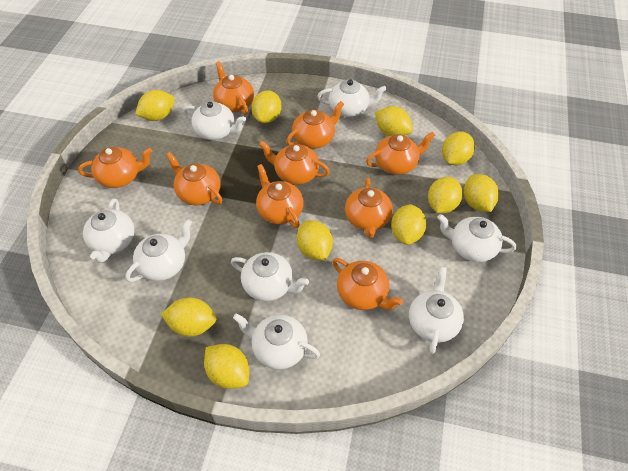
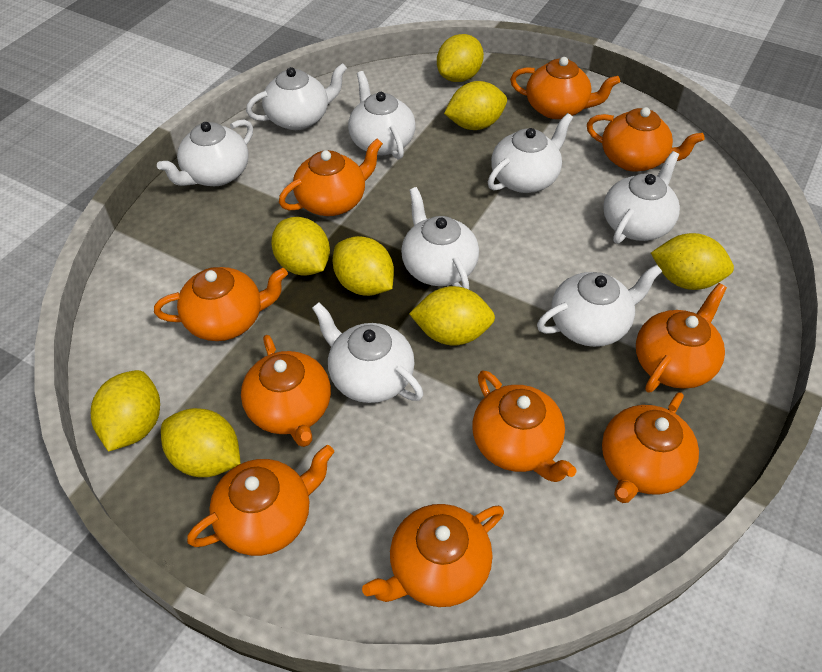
orange teapot: [78,147,152,188] [166,152,222,205] [213,61,254,115] [256,164,304,228] [259,141,330,185] [286,101,344,149] [332,258,403,310] [345,177,393,238] [366,132,435,175] = 9 -> [154,267,288,341] [187,445,334,556] [241,335,331,447] [279,139,383,216] [362,504,504,607] [472,370,576,482] [510,57,620,119] [587,107,704,172] [602,392,699,503] [636,283,727,393] = 10
yellow lemon: [135,90,175,121] [161,297,217,337] [204,344,249,389] [251,90,282,123] [297,220,333,261] [375,106,413,136] [391,204,426,245] [428,177,463,213] [442,132,475,165] [464,174,499,212] = 10 -> [91,370,160,452] [161,408,240,477] [271,217,330,276] [333,236,394,296] [409,286,495,346] [437,34,484,82] [444,81,507,130] [651,233,734,290] = 8

